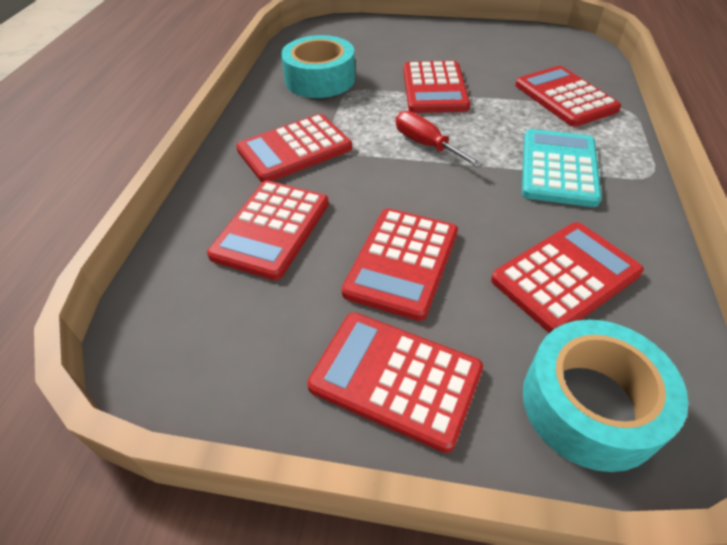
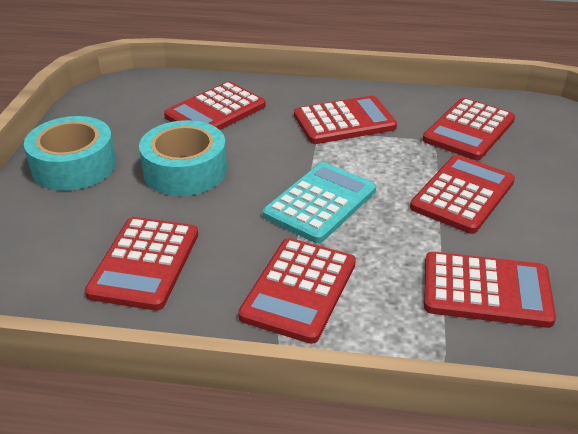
red screwdriver: [396,111,483,168] = 1 -> none = 0

